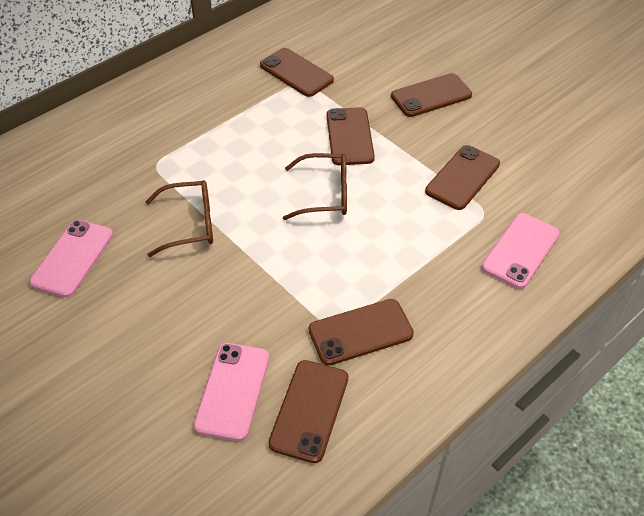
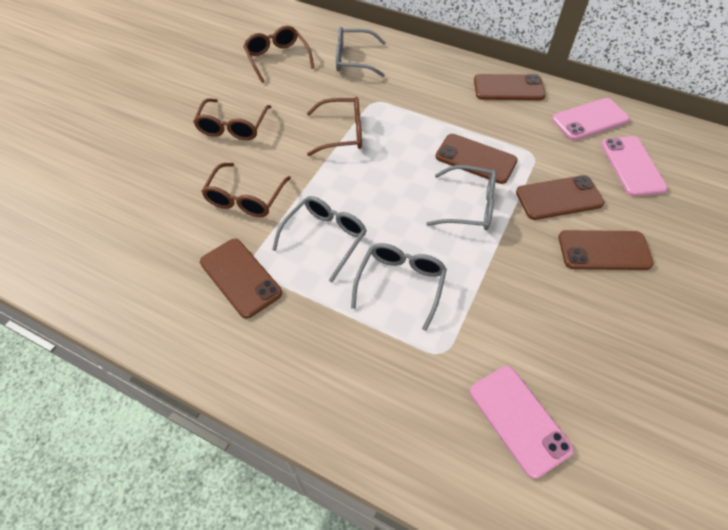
brown glasses: [145,180,213,257] [283,153,347,220] = 2 -> [193,98,271,140] [201,163,291,217] [243,26,314,83] [307,97,362,156] = 4
brown phone: [260,48,334,97] [268,360,348,463] [309,299,414,366] [327,107,375,165] [391,73,472,117] [425,145,500,210] = 6 -> [200,239,282,319] [435,134,518,184] [474,74,546,100] [516,175,604,220] [558,230,654,270] = 5
grey glasses: none = 0 -> [272,196,367,282] [336,27,386,77] [351,243,447,331] [426,165,496,230] = 4

